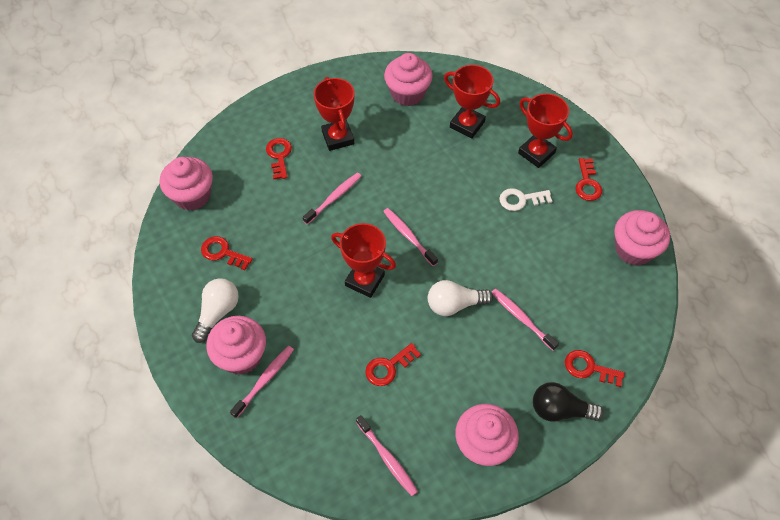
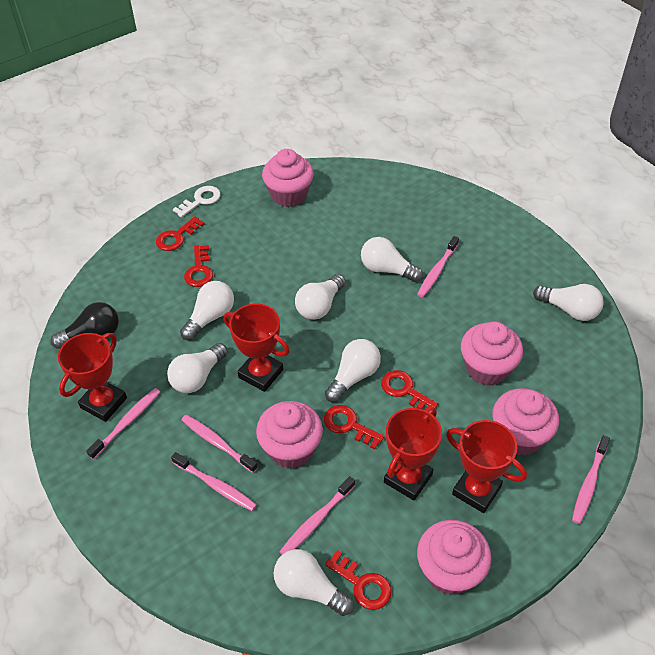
pink toothbrush: [230,346,294,418] [303,172,361,225] [356,415,418,496] [383,208,438,266] [491,289,559,351] = 5 -> [86,388,160,460] [171,452,257,511] [182,415,258,473] [279,476,355,554] [417,236,459,297] [572,435,610,524] = 6
white light bulb: [192,278,239,343] [428,280,493,316] = 2 -> [167,343,228,393] [180,281,234,340] [274,549,354,616] [295,274,346,320] [325,339,381,402] [361,237,423,282] [533,284,604,321] = 7

